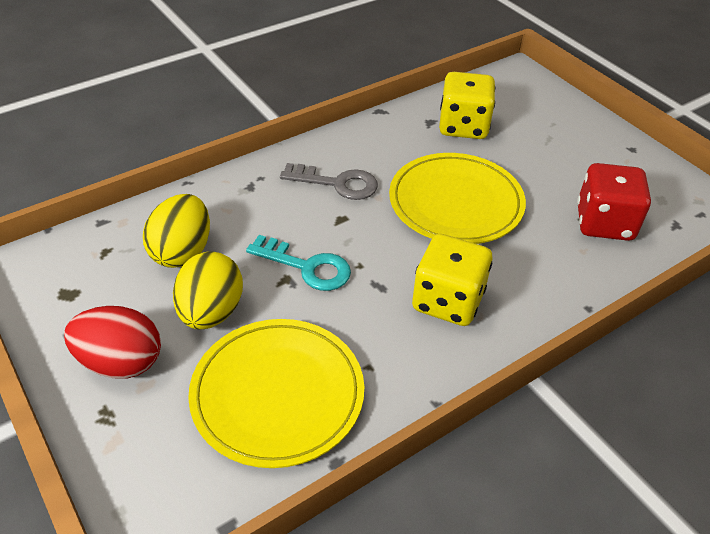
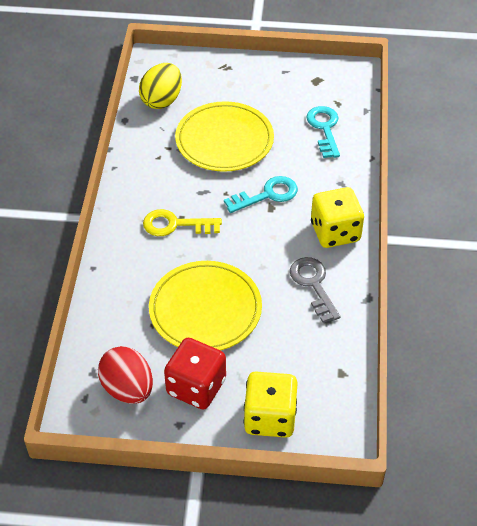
turquoise key: [246,235,351,291] = 1 -> [224,176,298,213] [306,106,340,158] = 2
yellow egg: [143,194,210,268] [173,252,243,329] = 2 -> [139,63,182,109] = 1
yellow key: none = 0 -> [143,209,222,236] = 1

